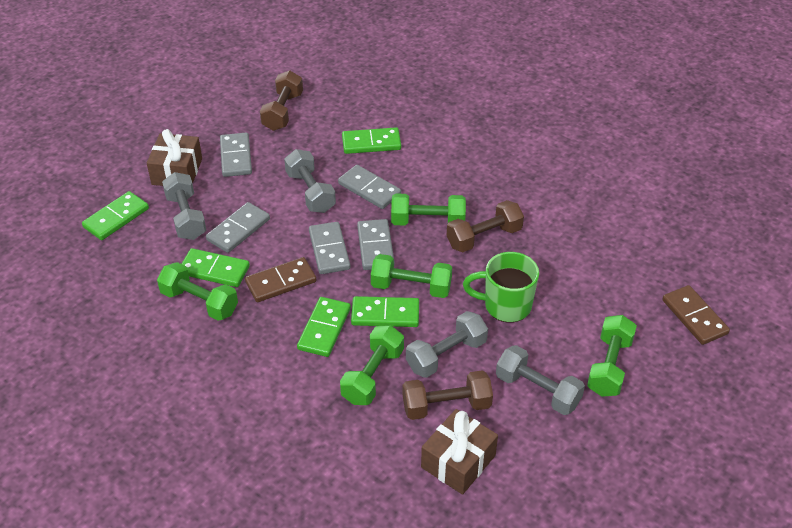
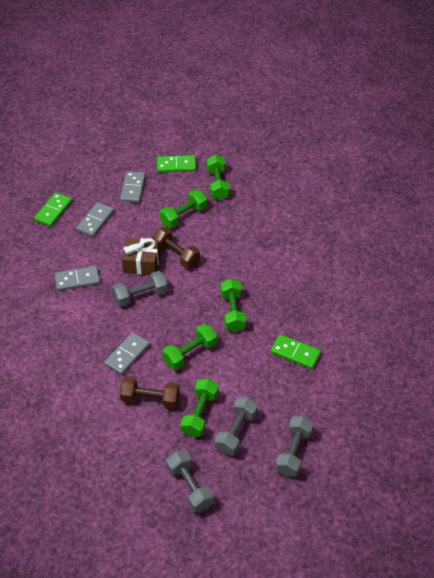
brown domino: [245,257,316,302] [662,285,730,345] = 2 -> none = 0
brown dumbbell: [260,70,303,131] [402,370,493,420] [447,200,524,252] = 3 -> [120,376,180,409] [152,227,200,268] = 2
brown gift: [147,129,202,186] [421,409,498,495] = 2 -> [122,238,160,275] = 1
green domino: [82,191,149,240] [182,248,250,287] [297,297,351,357] [342,127,401,154] [351,296,419,327] = 5 -> [34,192,72,227] [157,155,196,172] [271,334,321,369] = 3
green mug: [463,252,539,323] = 1 -> none = 0
grey domino: [206,202,270,253] [220,133,252,177] [309,222,351,274] [338,165,401,209] [357,219,395,270] = 5 -> [55,266,100,291] [76,202,114,237] [104,332,150,375] [120,171,146,203] = 4

